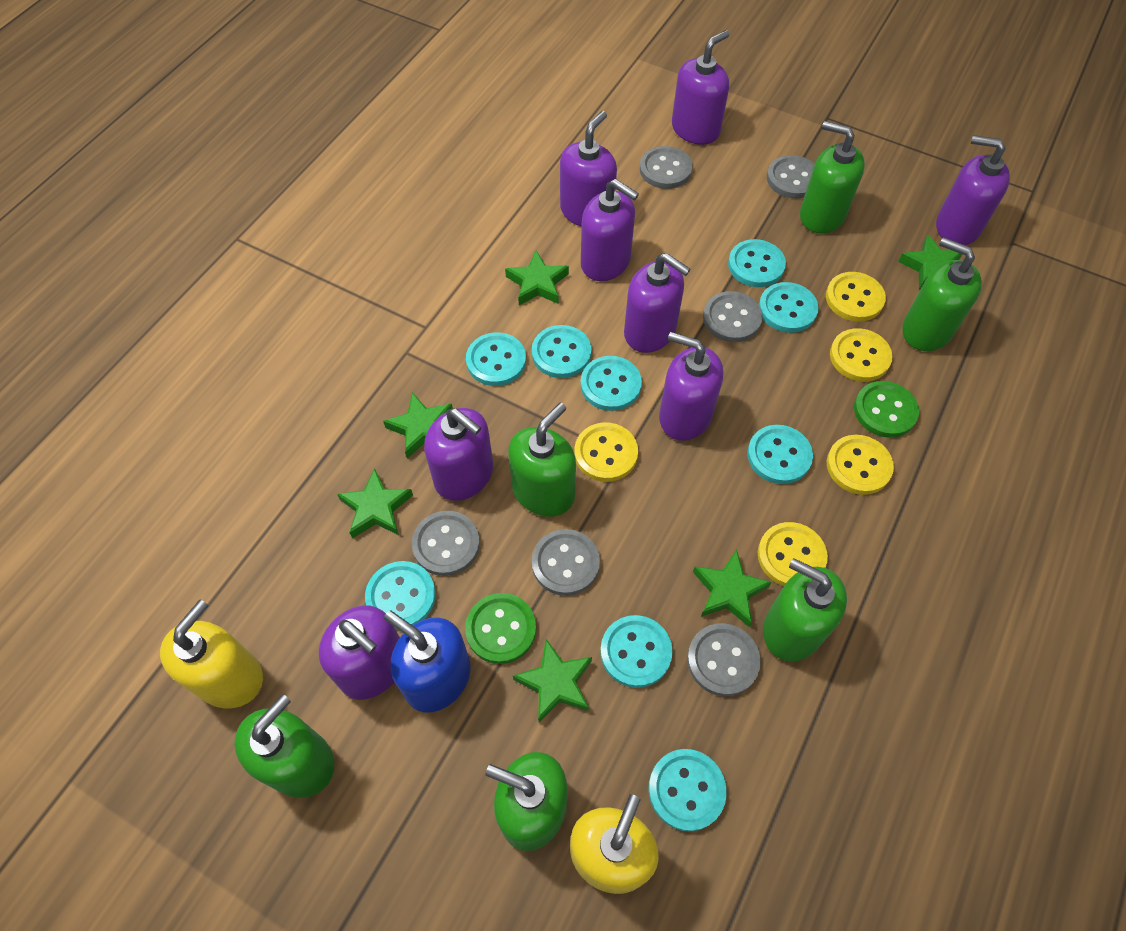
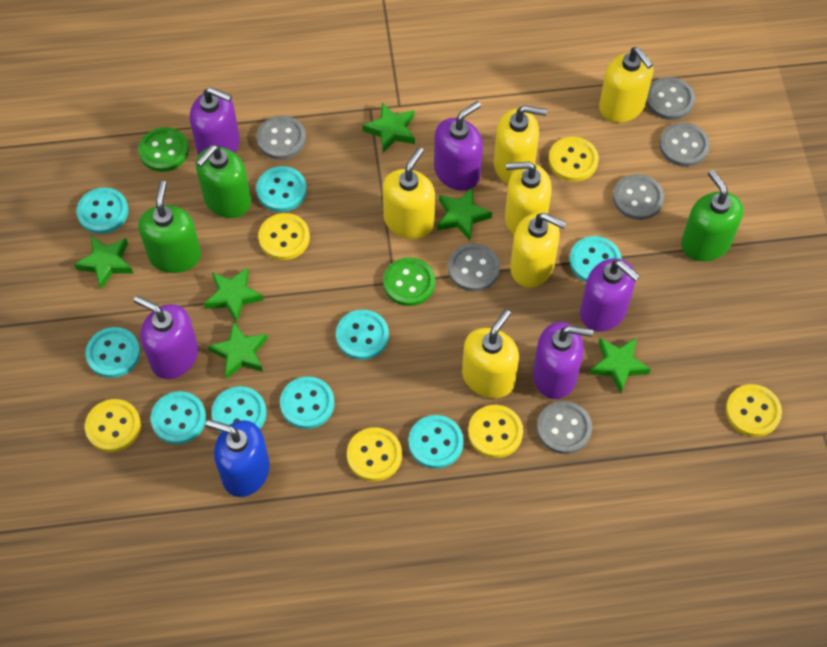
green soap dispenser: [235,694,334,798] [486,752,567,851] [508,403,576,517] [763,558,847,662] [800,121,865,234] [903,237,982,351] = 6 -> [138,181,201,273] [196,145,251,218] [681,170,743,261] = 3
purple soap dispenser: [319,606,400,700] [424,408,493,501] [560,111,617,227] [581,179,639,281] [624,253,690,353] [659,332,723,441] [672,30,729,145] [936,135,1010,245] = 8 -> [134,296,198,379] [190,87,240,155] [434,101,483,191] [533,322,593,399] [580,258,640,332] = 5
yellow button: [574,422,638,482] [758,522,828,586] [826,272,886,322] [827,435,894,495] [830,328,892,382] = 5 -> [85,399,141,452] [258,213,310,260] [347,427,402,481] [468,405,523,458] [549,137,599,182] [726,384,782,437] = 6
yellow soap dispenser: [160,600,263,708] [570,794,659,894] = 2 -> [383,147,435,239] [462,310,519,398] [494,105,547,183] [505,162,552,235] [510,212,567,288] [599,47,653,123] = 6

